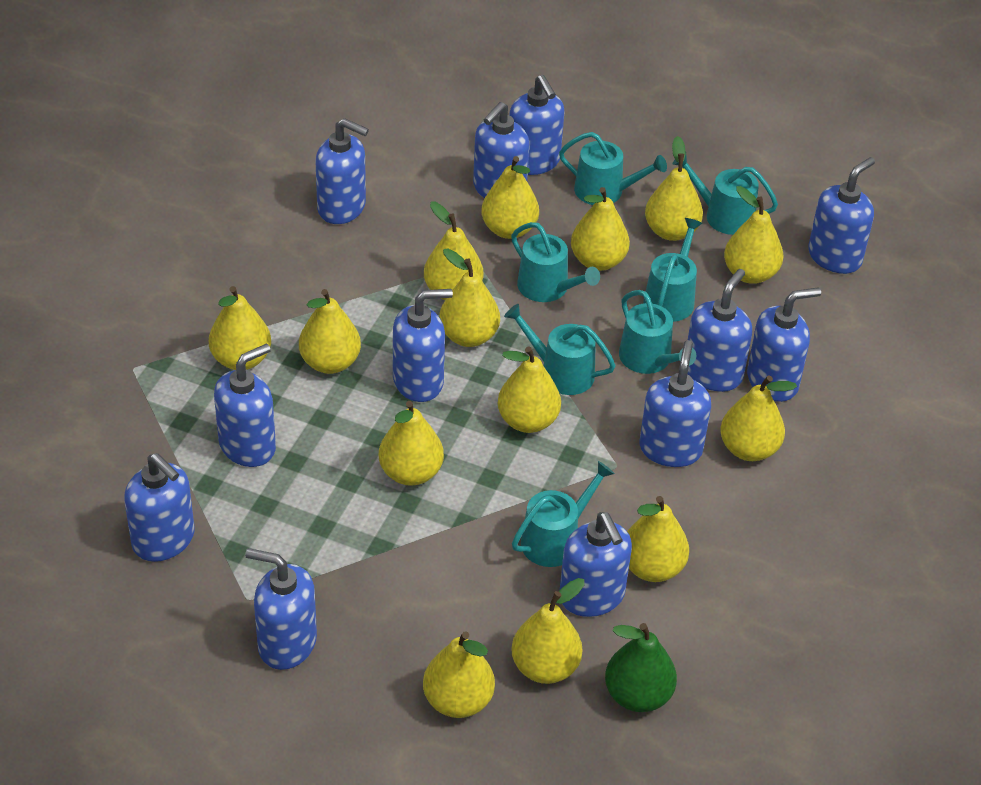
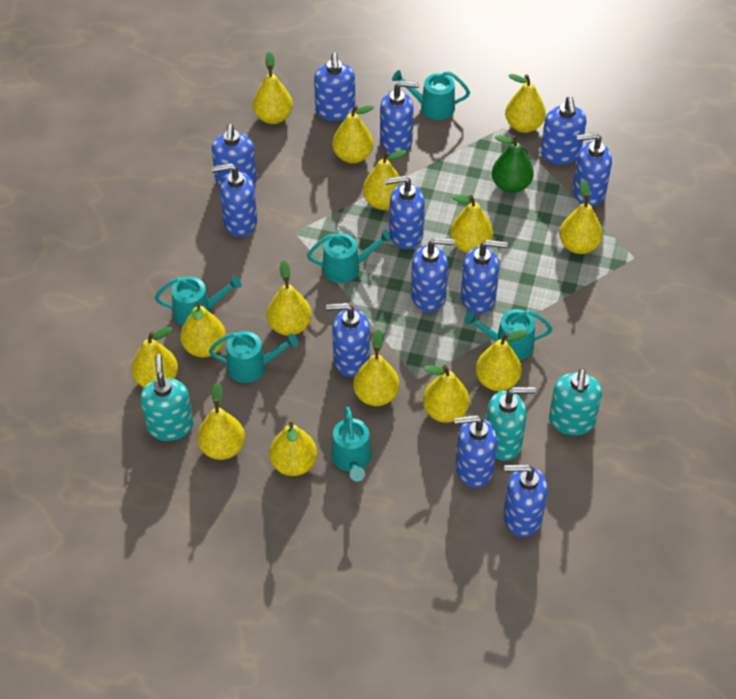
turquoise soap dispenser: none = 0 -> [140,354,194,441] [486,387,536,461] [549,368,602,435] = 3
turquoise watering can: [504,304,616,395] [511,222,600,302] [512,461,615,567] [559,132,667,205] [619,290,696,374] [644,218,702,322] [672,154,778,235] = 7 -> [155,276,241,326] [209,331,298,383] [307,230,392,283] [331,406,372,481] [392,70,470,120] [464,309,553,360] = 6

